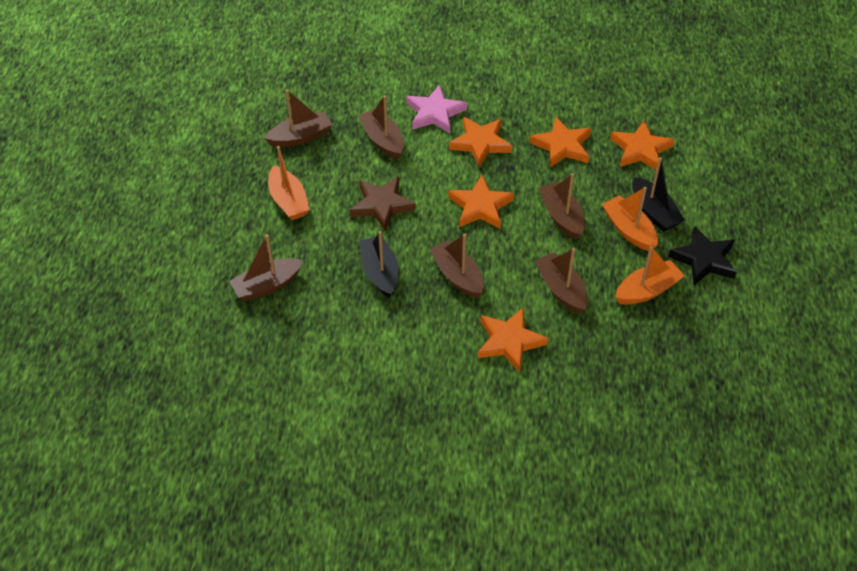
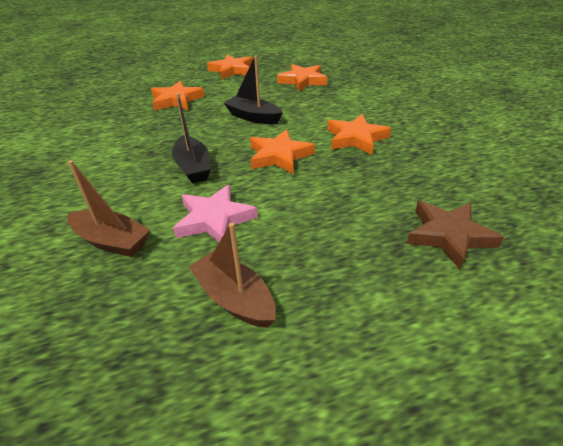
black star: [668,226,737,285] = 1 -> none = 0
brown boat: [229,234,303,301] [265,90,332,147] [358,95,404,159] [429,234,484,298] [535,248,588,314] [539,174,585,240] = 6 -> [67,160,150,257] [188,223,276,328] = 2
orange boat: [268,146,310,220] [602,187,658,251] [615,246,685,305] = 3 -> none = 0

